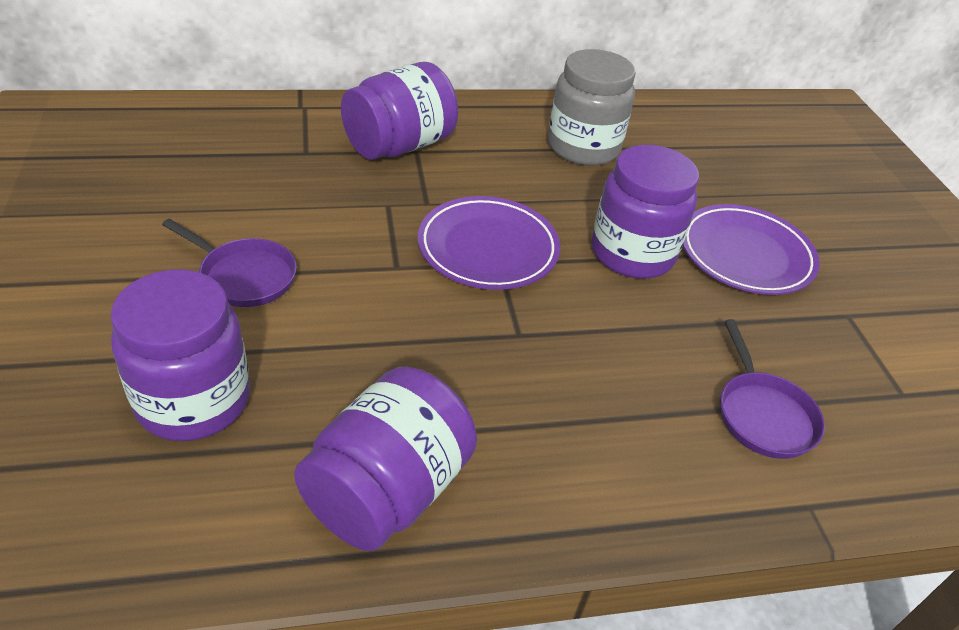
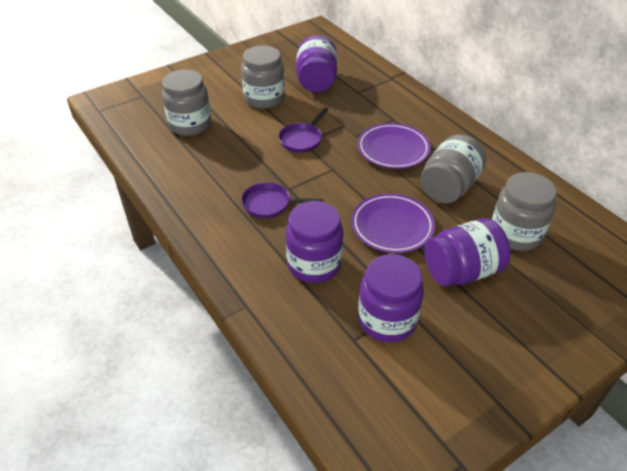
grey jar: [548,49,636,166] = 1 -> [162,69,211,136] [241,45,285,109] [420,134,486,203] [492,172,557,251] = 4

